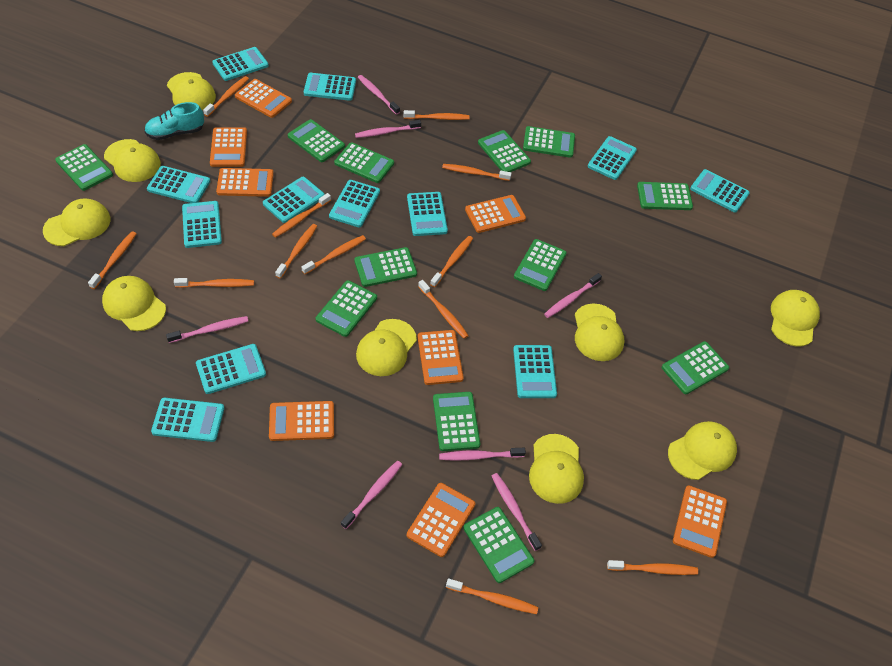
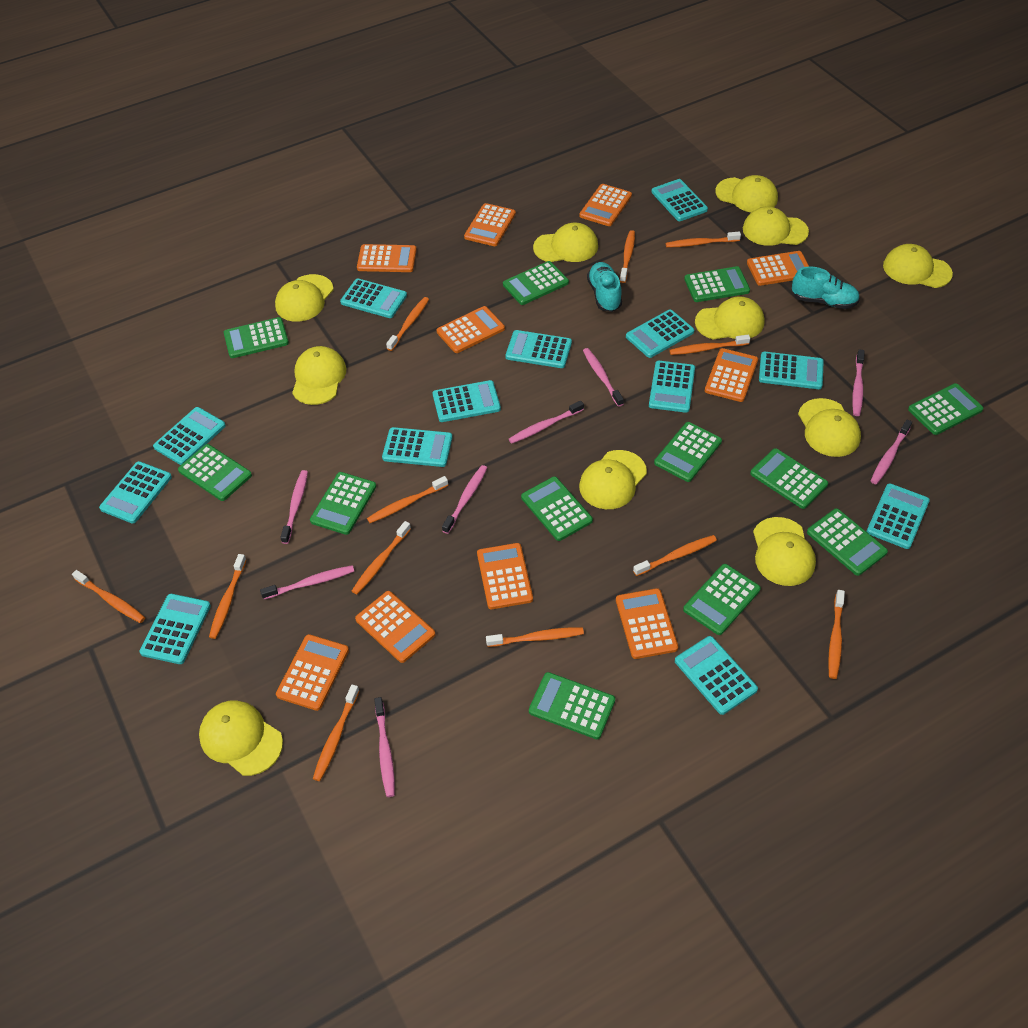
orange calculator: [210,127,247,167] [216,168,274,197] [235,79,292,118] [269,401,334,441] [407,483,475,557] [417,330,464,385] [465,195,526,233] [673,485,727,558] = 8 -> [276,634,349,711] [355,591,436,663] [357,244,417,272] [437,306,505,353] [464,203,516,246] [477,543,533,609] [579,184,632,226] [616,588,678,659] [705,348,758,402] [747,251,809,286] = 10
pink toothbrush: [166,316,248,343] [341,461,402,529] [355,120,421,138] [358,75,400,115] [439,448,526,461] [492,473,542,551] [544,273,602,318] = 7 -> [260,565,354,599] [280,470,308,544] [374,697,395,797] [442,465,487,534] [509,401,584,444] [583,348,624,407] [852,349,865,416] [871,420,912,484] = 8
turquoise calculator: [147,166,211,203] [151,398,225,442] [182,201,222,248] [196,344,266,394] [212,47,269,81] [263,177,325,223] [304,73,356,101] [329,180,380,228] [407,192,448,236] [513,345,557,398] [588,136,637,180] [690,169,750,213] = 12 -> [99,461,172,524] [139,594,211,664] [153,407,226,465] [340,278,407,318] [382,427,452,467] [433,380,501,422] [505,330,572,368] [626,309,694,358] [649,361,695,413] [651,179,708,221] [675,636,758,715] [759,352,824,389] [866,483,930,549] = 13
turquoise shoe: [144,102,204,140] = 1 -> [587,262,622,312] [792,266,860,309] = 2
yellow cap: [43,198,110,246] [102,276,166,331] [104,139,161,182] [167,72,216,110] [356,319,417,376] [529,434,584,504] [575,303,624,361] [668,421,737,480] [771,290,820,347] = 9 -> [199,700,283,776] [275,274,334,322] [292,346,346,405] [533,223,598,262] [579,450,647,509] [695,297,765,340] [715,175,778,212] [743,207,809,246] [753,517,816,586] [798,398,861,457] [883,244,953,288] = 11

